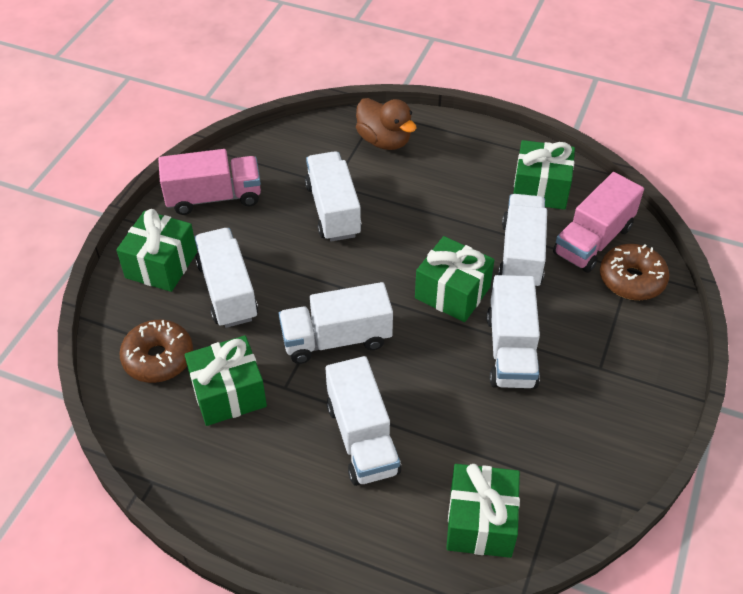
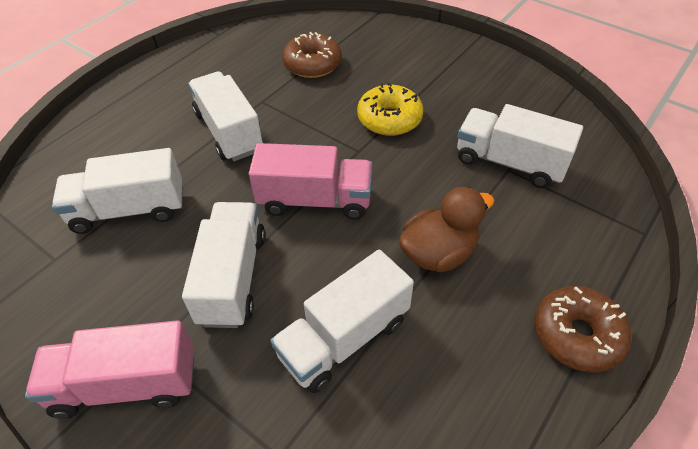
green gift: [116,209,197,292] [184,335,267,426] [415,236,494,322] [446,464,520,558] [513,140,575,210] = 5 -> none = 0
white truck: [195,228,258,328] [279,282,393,364] [305,151,362,242] [326,356,401,486] [487,275,540,389] [498,194,547,286] = 6 -> [52,148,183,234] [182,202,265,328] [188,71,263,161] [270,250,414,393] [457,104,583,188] = 5
yellow donut: none = 0 -> [357,83,424,136] = 1

